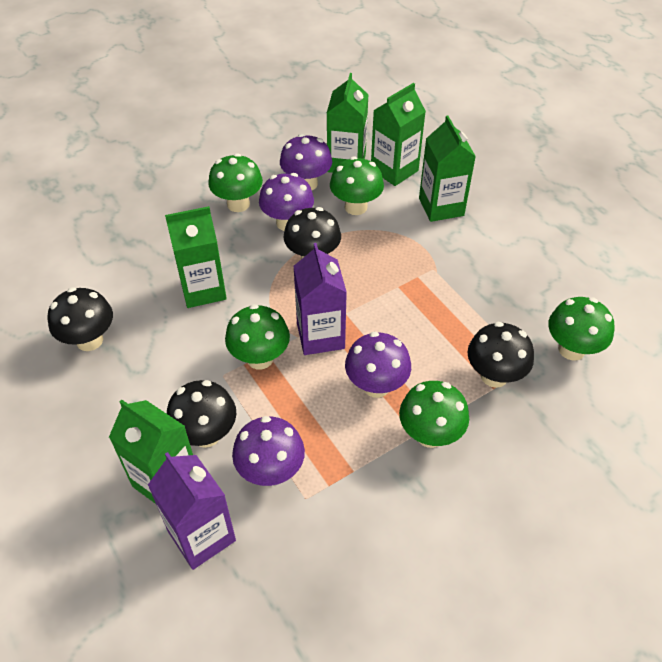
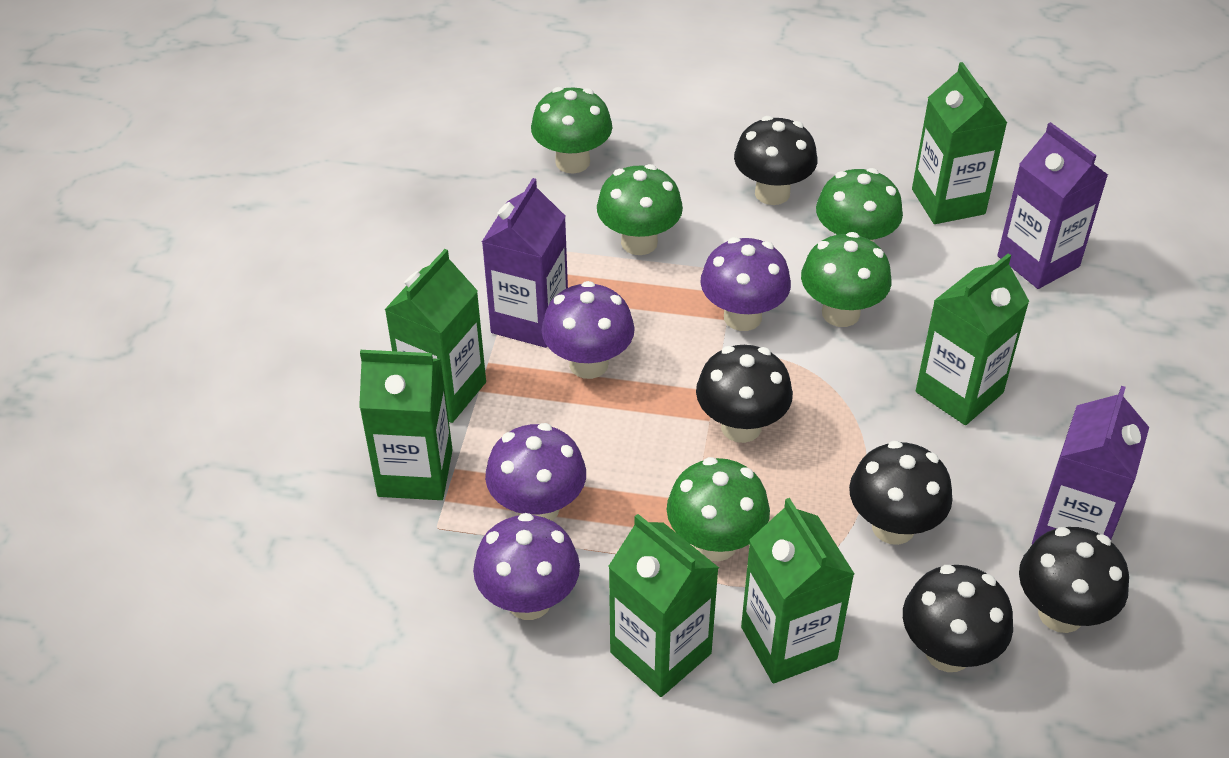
black mushroom: [47,287,113,351] [167,380,236,448] [284,207,341,259] [468,322,534,388] = 4 -> [696,345,793,443] [734,116,817,205] [849,441,953,545] [903,565,1013,672] [1019,527,1129,633] = 5
green carton: [109,400,193,504] [165,206,227,308] [327,73,368,173] [371,83,426,186] [419,115,476,222] = 5 -> [359,350,453,500] [384,249,486,423] [608,514,719,697] [741,498,854,684] [912,62,1007,224] [916,254,1030,425] = 6
purple carton: [148,452,236,570] [294,243,347,355] = 2 -> [482,178,568,348] [997,122,1108,289] [1032,386,1149,544] = 3

